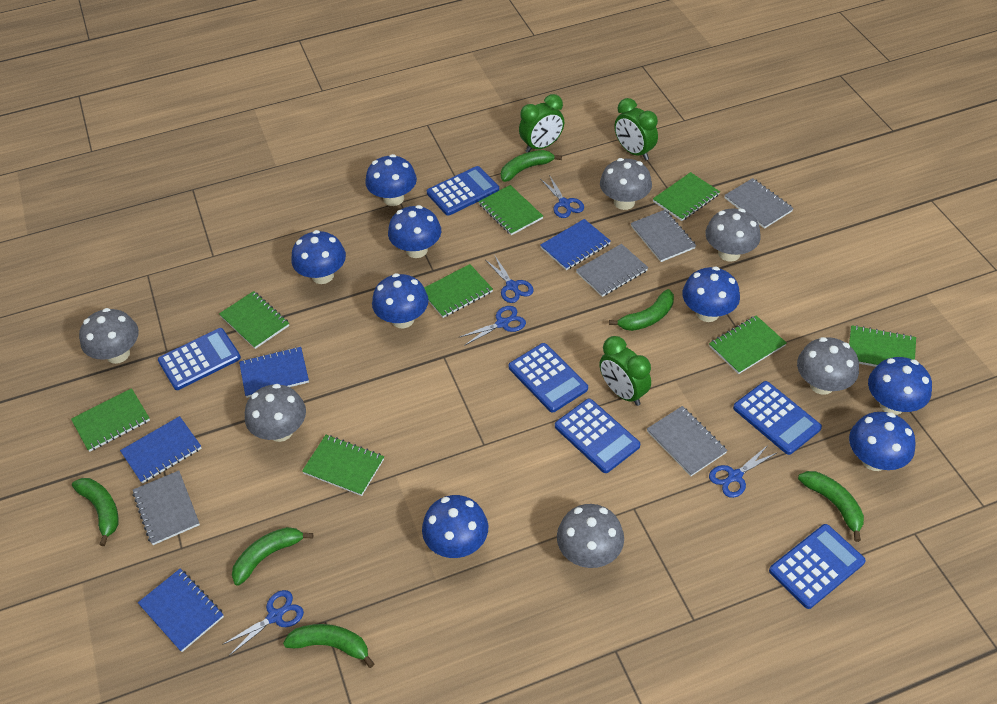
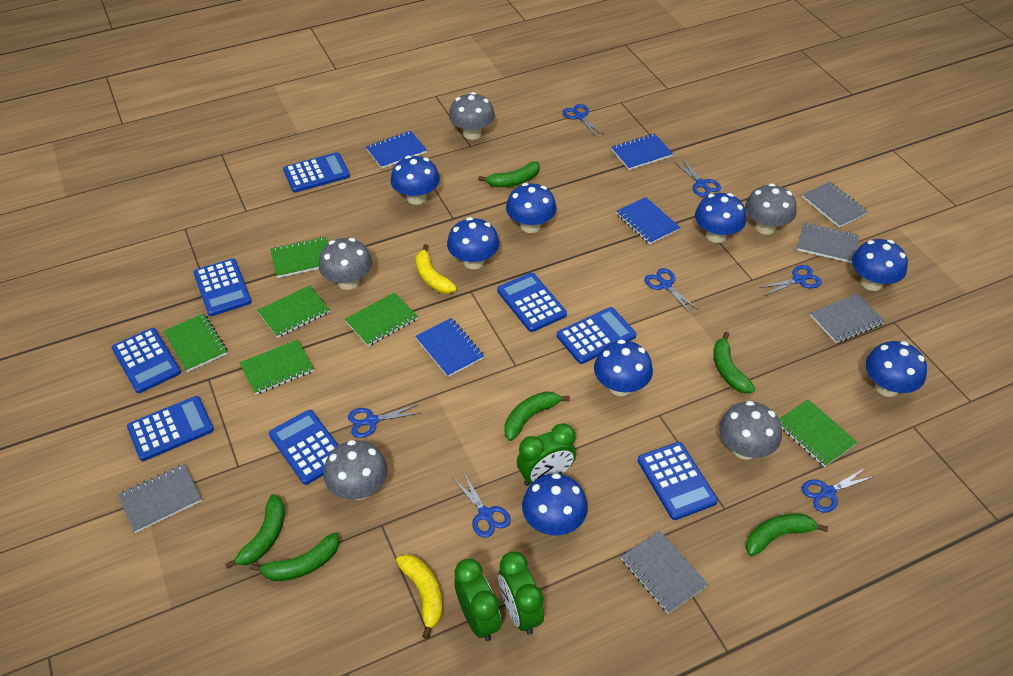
blue calculator: [158,328,241,390] [427,166,499,216] [509,343,588,413] [555,399,640,473] [733,381,822,455] [769,524,865,609] = 6 -> [112,328,181,393] [127,396,214,461] [193,259,252,316] [269,410,339,485] [283,152,350,192] [497,273,567,332] [557,307,636,364] [638,442,718,520] = 8
blue scissors: [222,590,304,656] [458,306,526,346] [486,256,534,303] [541,175,584,218] [709,445,778,498] = 5 -> [348,404,420,438] [454,473,511,538] [563,104,604,137] [644,268,699,314] [675,160,721,197] [759,265,822,296] [801,468,873,513] = 7
green notebook: [71,388,150,452] [219,291,289,349] [302,435,384,496] [424,264,493,318] [478,185,543,235] [653,172,720,221] [709,316,787,374] [849,325,916,367] = 8 -> [164,313,227,372] [240,340,314,395] [257,285,330,338] [270,237,328,278] [345,292,418,346] [779,399,858,467] = 6
grey mushroom: [79,308,139,364] [245,384,306,442] [557,504,624,568] [600,158,652,210] [705,208,761,262] [797,337,859,395] = 6 -> [319,238,372,290] [324,440,388,500] [449,92,495,140] [719,401,782,460] [745,183,796,235] = 5
yellow banana: none = 0 -> [396,554,442,639] [416,244,457,294] = 2

